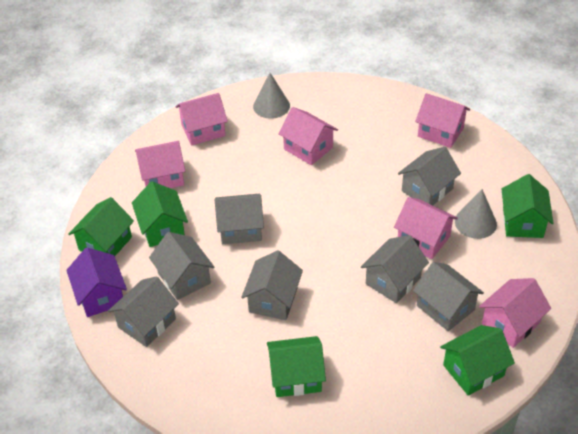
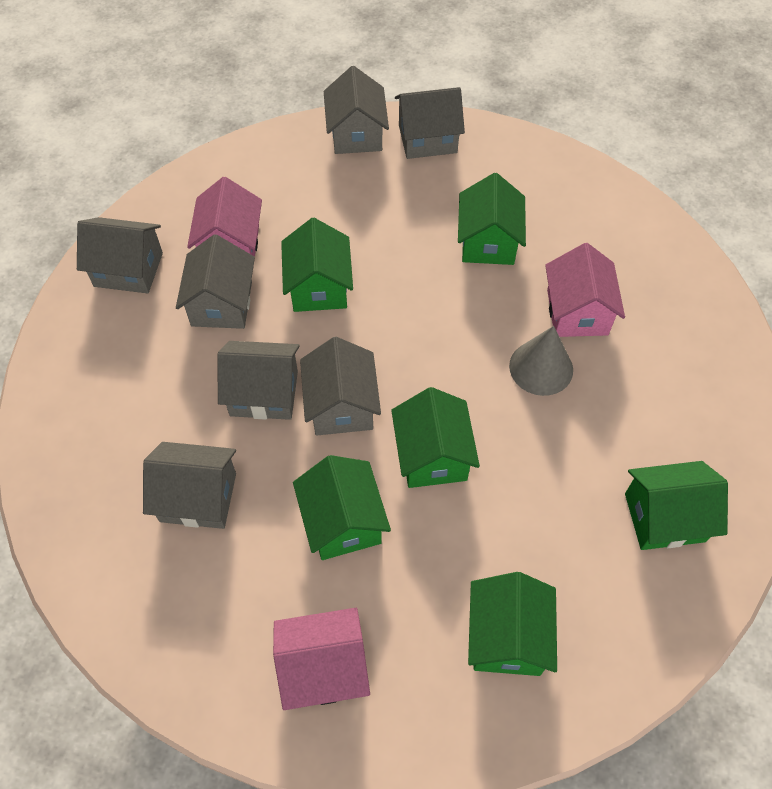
green house: [69,197,134,256] [132,181,188,247] [267,336,326,397] [440,325,515,396] [502,174,554,238] = 5 -> [281,218,353,312] [293,455,391,560] [391,387,480,488] [458,173,526,265] [468,572,557,676] [625,461,728,550] = 6
grey cone: [253,73,290,119] [455,189,497,239] = 2 -> [509,326,573,396] = 1
pink house: [135,141,185,188] [176,93,228,145] [278,107,338,165] [394,197,458,259] [415,93,470,148] [479,278,551,348] = 6 -> [187,177,262,257] [273,608,370,710] [545,243,625,337] = 3
purple house: [66,247,127,317] = 1 -> none = 0

